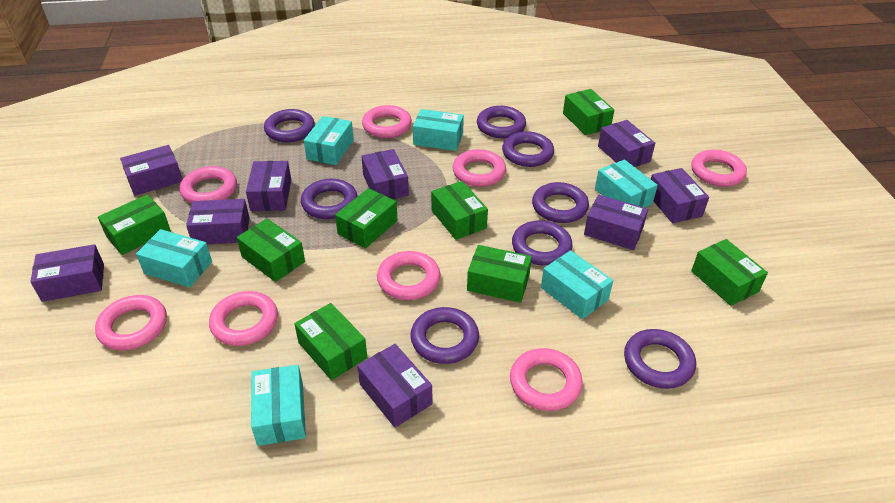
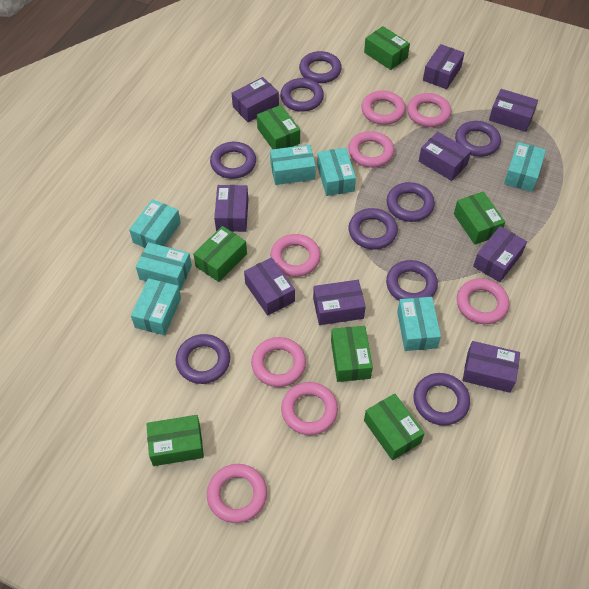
green box: [98,195,171,255] [237,218,305,282] [294,303,367,380] [335,188,398,249] [431,181,488,240] [467,245,532,303] [563,89,614,135] [691,239,768,306] = 8 -> [146,415,204,466] [193,226,247,282] [257,105,300,149] [331,326,373,382] [364,26,410,70] [364,393,425,460] [454,191,505,245] = 7
purple ring: [264,109,315,142] [301,179,358,219] [410,307,479,364] [477,106,526,138] [502,131,554,167] [512,220,572,266] [532,182,589,223] [624,329,696,389] = 8 -> [176,334,230,384] [210,142,256,179] [280,78,324,112] [299,51,342,83] [348,208,398,249] [386,182,435,222] [386,260,438,301] [414,373,470,426] [455,121,501,157] = 9
turquoise box: [136,229,212,288] [251,365,306,446] [304,116,354,165] [413,109,464,151] [541,250,613,319] [595,159,658,208] = 6 -> [129,199,181,248] [131,278,181,335] [136,242,192,290] [270,145,316,185] [317,148,356,196] [397,297,441,351] [504,142,546,192] = 7

